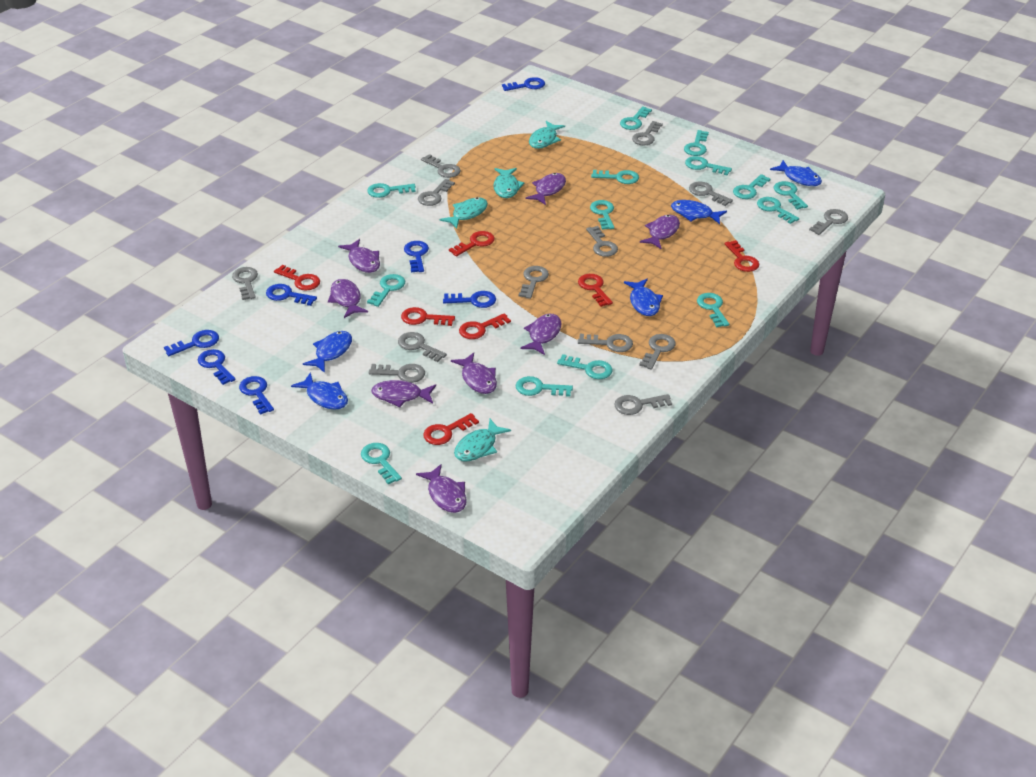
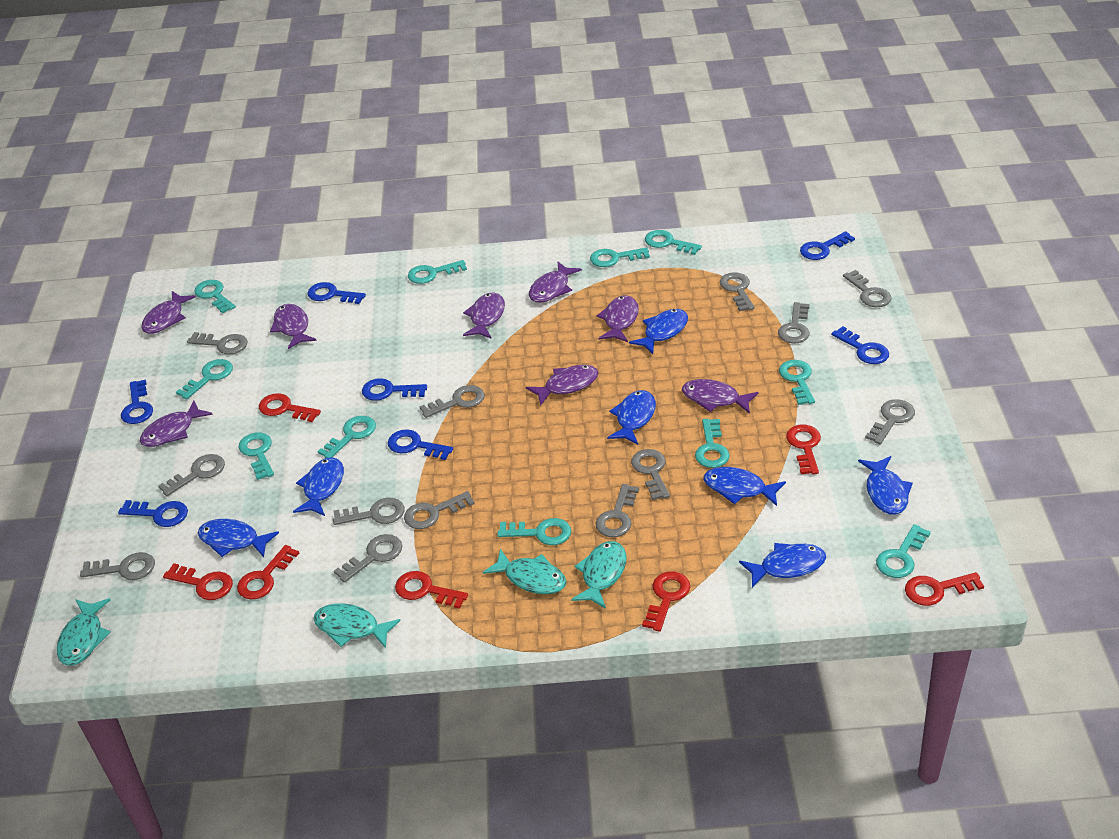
blue fish: [291,372,348,410] [303,331,352,373] [624,279,663,316] [671,200,727,224] [770,160,822,186] = 5 -> [198,519,279,557] [293,457,344,516] [607,390,656,445] [629,309,688,354] [703,467,786,506] [739,543,826,588] [858,456,913,515] = 7
turquoise key: [361,443,402,484] [367,183,416,198] [367,274,405,307] [516,376,573,397] [557,354,613,379] [590,200,614,230] [591,170,639,184] [620,106,652,130] [684,130,709,156] [685,156,732,175] [697,293,729,327] [733,174,771,199] [757,197,799,224] [774,181,808,210] = 14 -> [176,359,233,400] [194,280,236,314] [239,433,274,480] [317,416,376,458] [408,260,467,284] [497,518,571,545] [590,247,650,267] [645,230,702,255] [695,419,730,468] [779,360,815,405] [876,524,931,578] = 11

